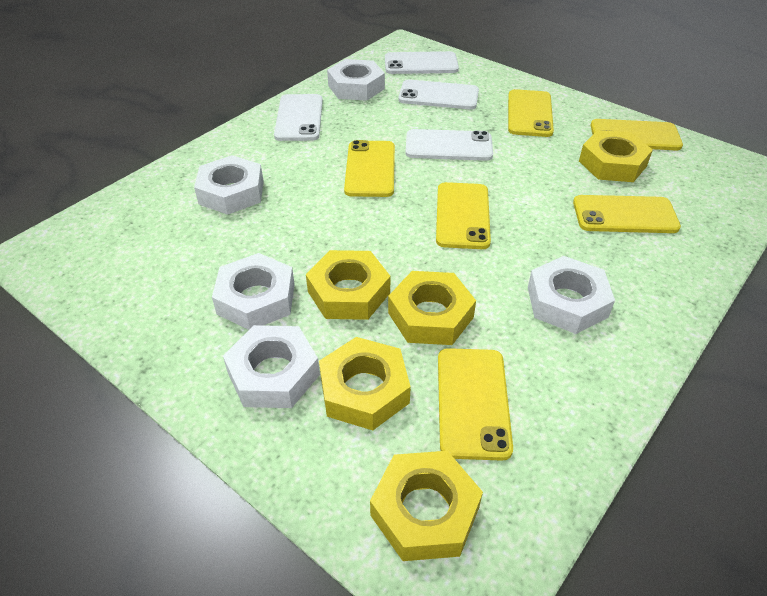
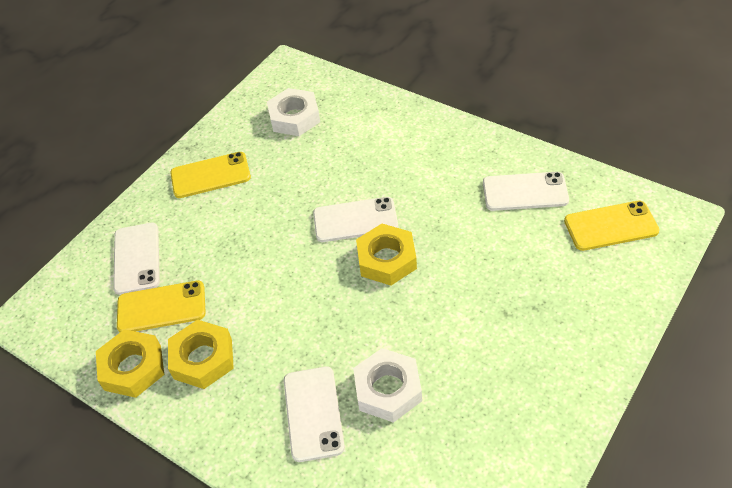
white nut: [194,155,264,215] [212,253,295,330] [223,325,320,408] [327,59,385,101] [528,256,615,334] = 5 -> [267,88,320,136] [353,348,422,423] = 2
yellow nut: [306,250,390,320] [319,337,411,430] [370,451,483,561] [388,271,476,345] [579,130,653,182] = 5 -> [96,329,164,398] [168,320,234,389] [356,224,417,286] = 3
yellow phone: [344,140,395,197] [436,182,491,249] [438,348,513,461] [508,89,554,137] [573,195,681,233] [591,119,683,150] = 6 -> [117,281,206,332] [170,152,251,198] [564,201,660,251] = 3

